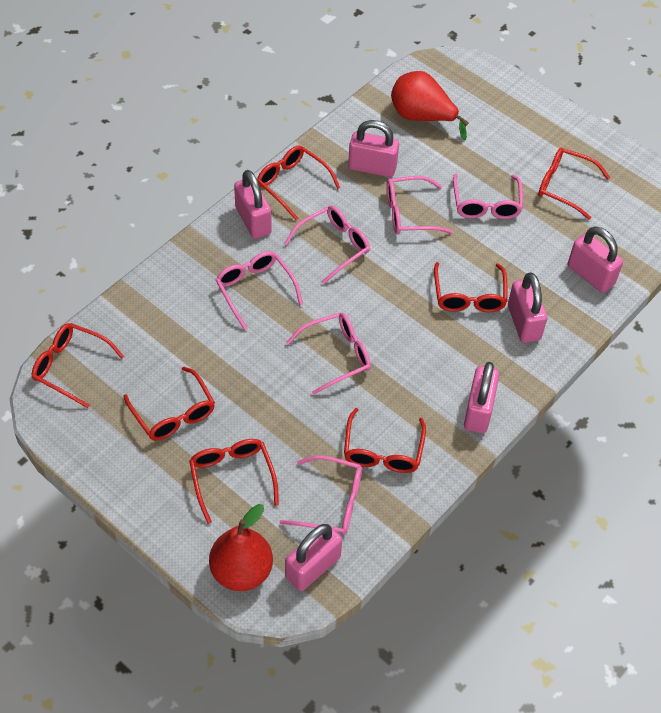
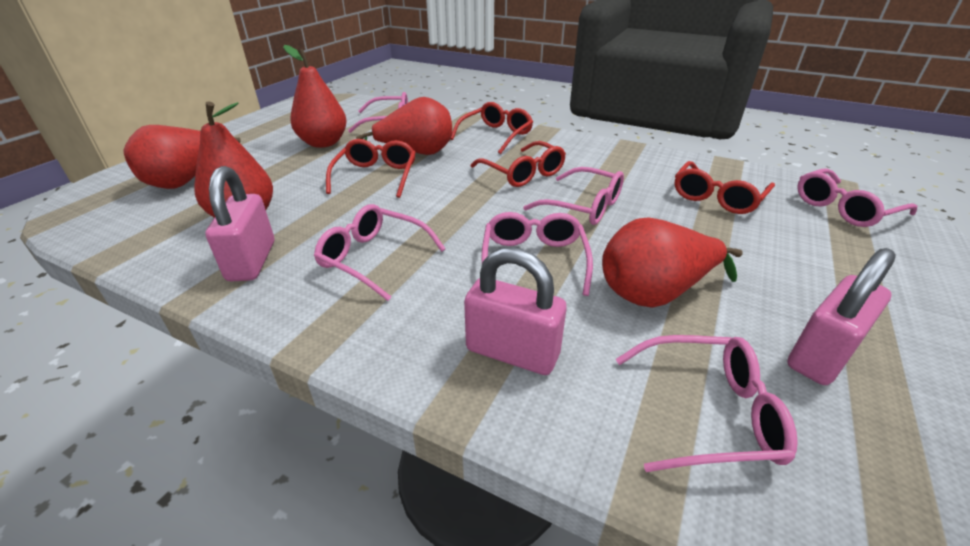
pink padlock: [234,170,272,239] [285,524,342,591] [348,120,399,177] [464,362,499,433] [508,272,547,343] [568,226,623,293] = 6 -> [205,166,274,281] [464,247,567,375] [787,248,896,385] = 3
red glasses: [32,323,124,408] [123,367,215,440] [189,439,279,524] [257,145,340,220] [344,408,426,473] [434,262,508,312] [538,148,610,220] = 7 -> [326,139,416,198] [451,102,533,154] [471,141,566,187] [674,161,775,214] = 4
red pear: [209,504,273,591] [391,71,469,141] = 2 -> [123,125,241,189] [194,101,273,218] [283,45,347,148] [356,97,452,155] [602,217,743,308] = 5

